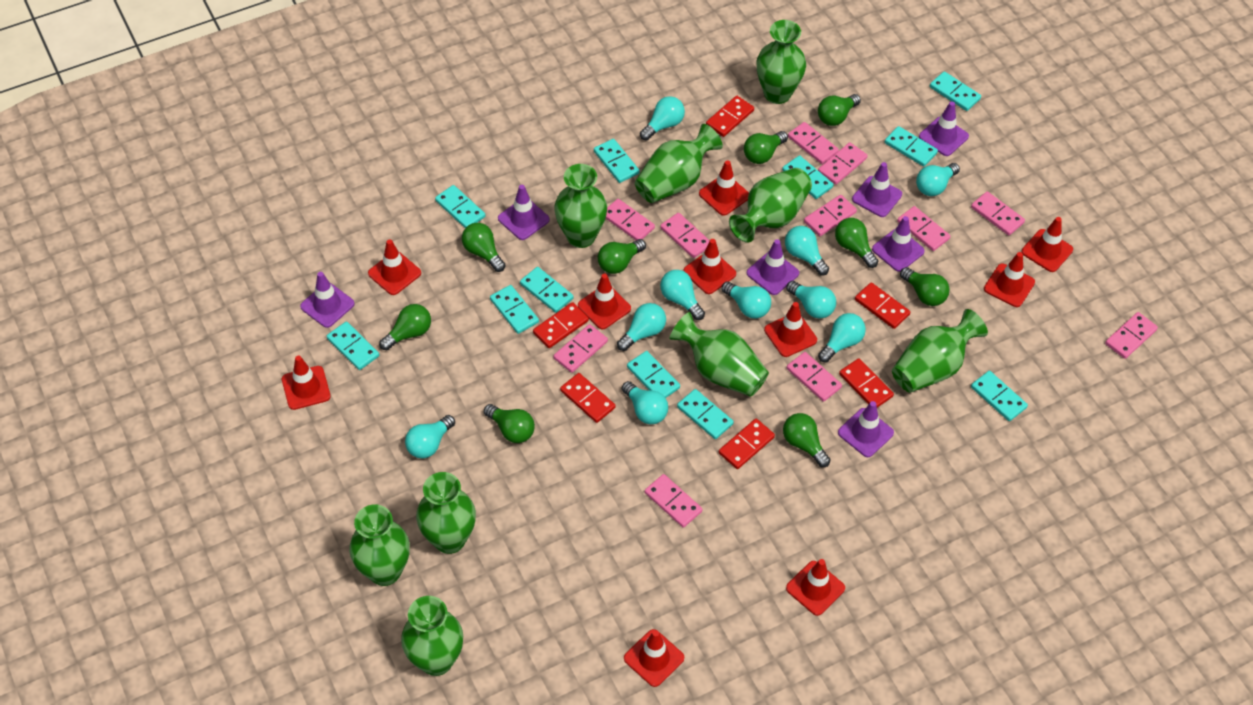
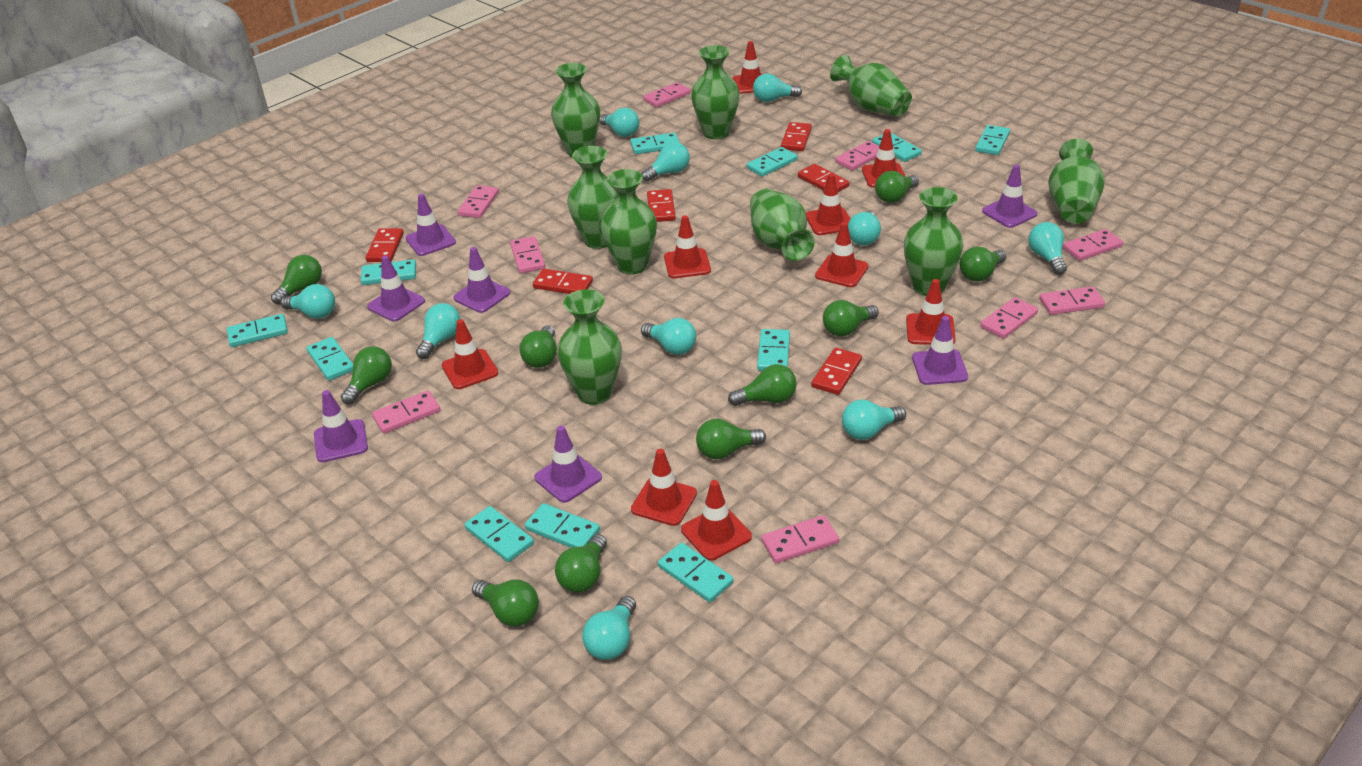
green light bulb: [379,304,431,350] [462,223,506,272] [484,404,535,443] [598,239,646,274] [744,131,788,164] [783,413,831,467] [818,94,861,126] [835,218,878,268] [900,267,950,306] = 9 -> [271,255,322,305] [341,346,392,405] [472,579,539,626] [519,325,557,368] [555,534,607,593] [696,419,766,459] [728,364,797,406] [823,300,879,337] [875,171,919,203] [960,247,1006,282] = 10
pink domino: [553,324,608,373] [606,199,655,240] [645,474,702,528] [660,213,710,258] [787,352,842,402] [788,122,839,164] [804,195,857,236] [818,142,868,185] [897,206,950,251] [971,191,1025,235] [1105,312,1158,359] = 11 -> [372,391,441,434] [458,185,499,218] [510,236,545,273] [643,82,691,108] [761,515,839,563] [835,141,879,171] [980,297,1038,339] [1039,286,1105,315] [1062,229,1123,261] = 9
red traffic cone: [282,355,331,410] [368,239,421,295] [578,274,631,329] [624,629,684,687] [684,239,736,294] [699,160,749,216] [764,302,817,357] [786,559,845,616] [984,252,1035,307] [1021,217,1073,272] = 10 -> [441,319,498,389] [631,449,697,526] [664,215,711,278] [681,480,752,561] [732,41,763,94] [806,174,851,235] [815,222,868,287] [862,129,905,187] [906,279,956,345] = 9

